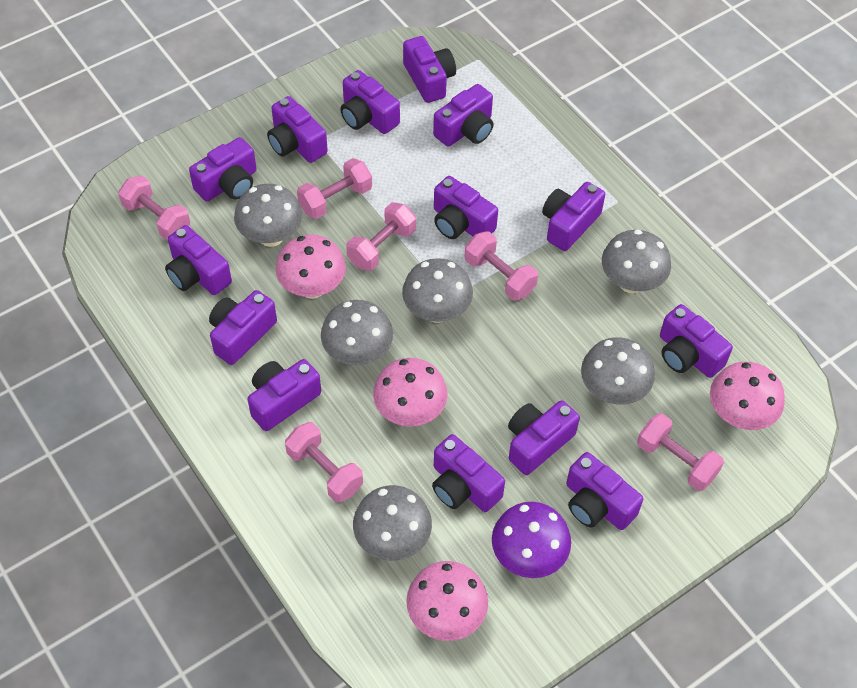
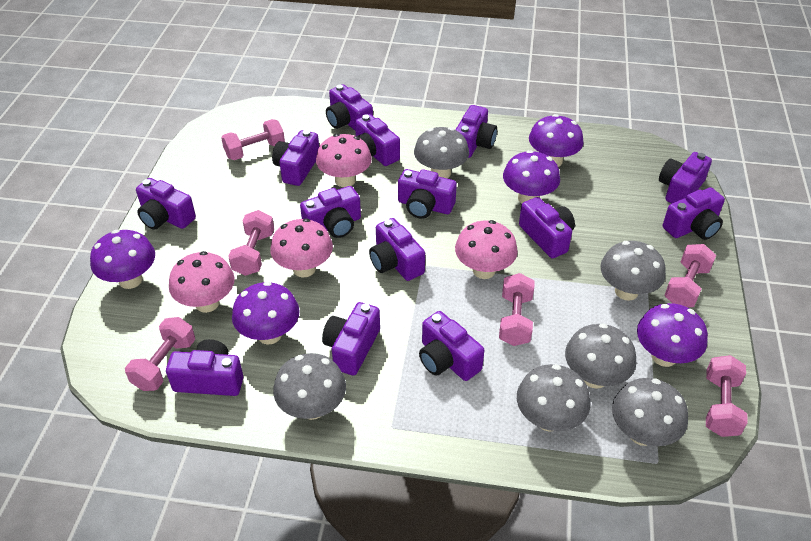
purple mushroom: [492,502,571,578] = 1 -> [90,230,155,289] [232,282,300,345] [503,150,560,203] [529,114,584,167] [637,303,708,367] = 5

